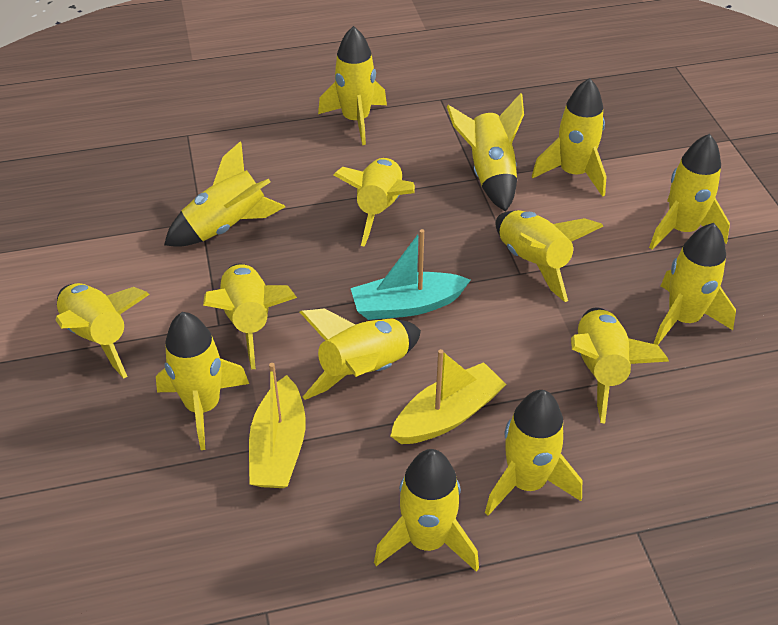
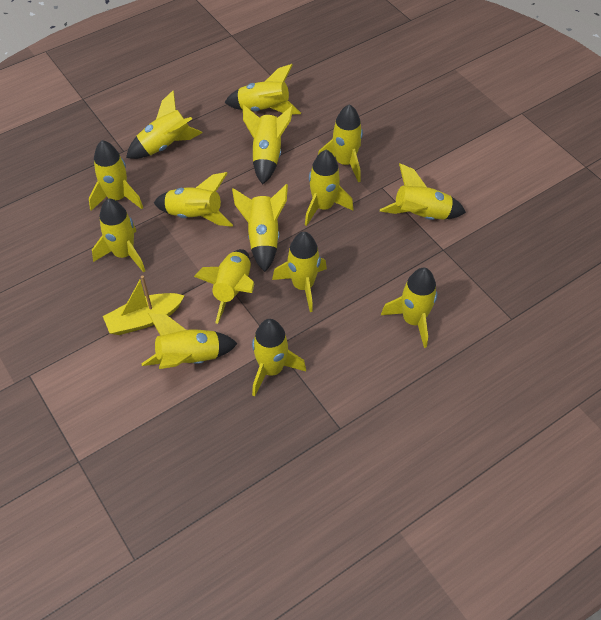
turquoise boat: [351,229,471,320] = 1 -> none = 0
yellow boat: [249,363,306,488] [390,349,506,444] = 2 -> [103,275,185,335] = 1

